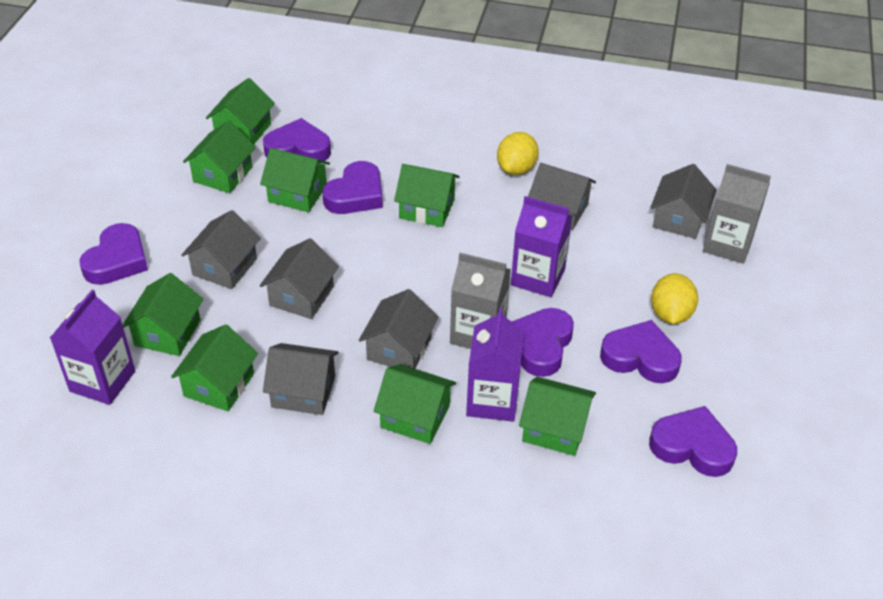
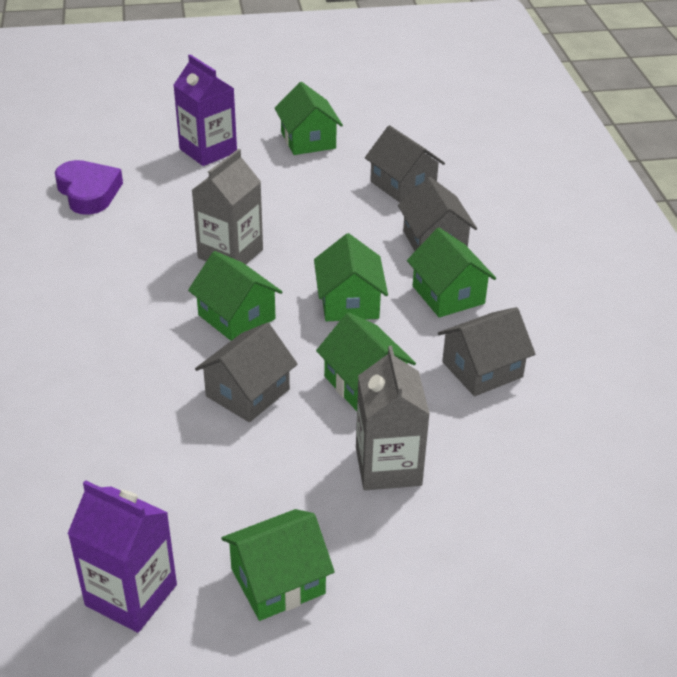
green house: [123,273,203,356] [171,324,258,411] [183,121,256,193] [206,78,275,144] [260,148,330,212] [374,364,456,444] [394,164,460,227] [519,377,596,456] = 8 -> [188,251,282,341] [221,509,335,621] [274,82,343,155] [314,233,388,321] [316,312,416,411] [407,228,496,317] = 6
grey house: [181,210,261,289] [260,238,339,319] [263,343,339,415] [359,289,439,369] [528,163,596,230] [650,164,717,239] = 6 -> [195,323,297,422] [365,125,445,203] [398,177,477,251] [438,307,535,396] = 4
purple carton: [50,290,135,405] [466,308,524,422] [511,196,573,297] = 3 -> [68,480,177,633] [174,54,237,166] = 2
purple heart: [80,223,148,285] [263,118,331,163] [322,161,383,214] [512,308,574,377] [600,320,682,383] [649,406,737,477] = 6 -> [55,160,123,215] = 1
yellow lemon: [497,132,539,175] [651,273,698,324] = 2 -> none = 0

